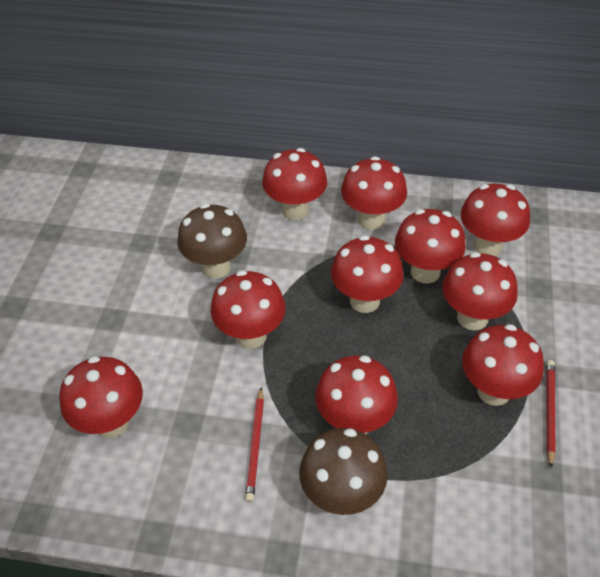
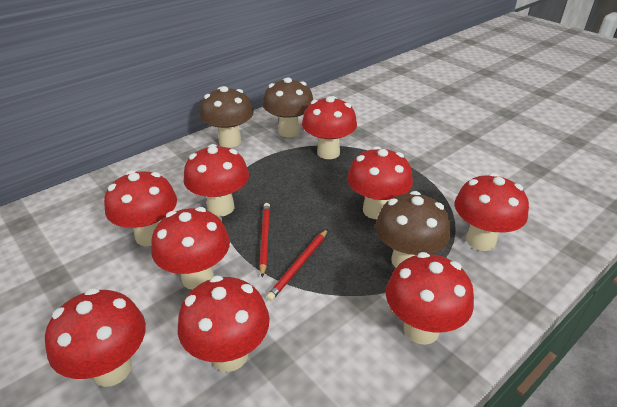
brown mushroom: [177,204,247,279] [299,428,388,515] = 2 -> [200,86,254,148] [263,77,313,137] [375,191,451,268] = 3
red mushroom: [59,356,143,438] [211,270,286,349] [262,148,327,220] [316,356,398,434] [331,235,404,313] [341,156,407,230] [395,209,466,284] [442,252,518,330] [461,183,530,256] [462,324,544,406] = 10 -> [45,288,146,387] [104,170,177,246] [151,207,230,290] [178,276,270,372] [184,144,249,217] [302,96,357,159] [347,146,413,219] [386,252,474,345] [455,173,529,251] = 9

